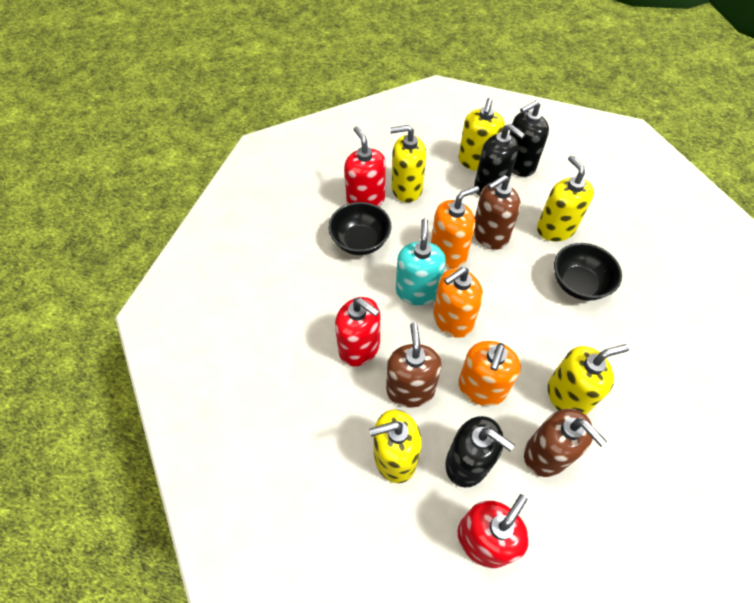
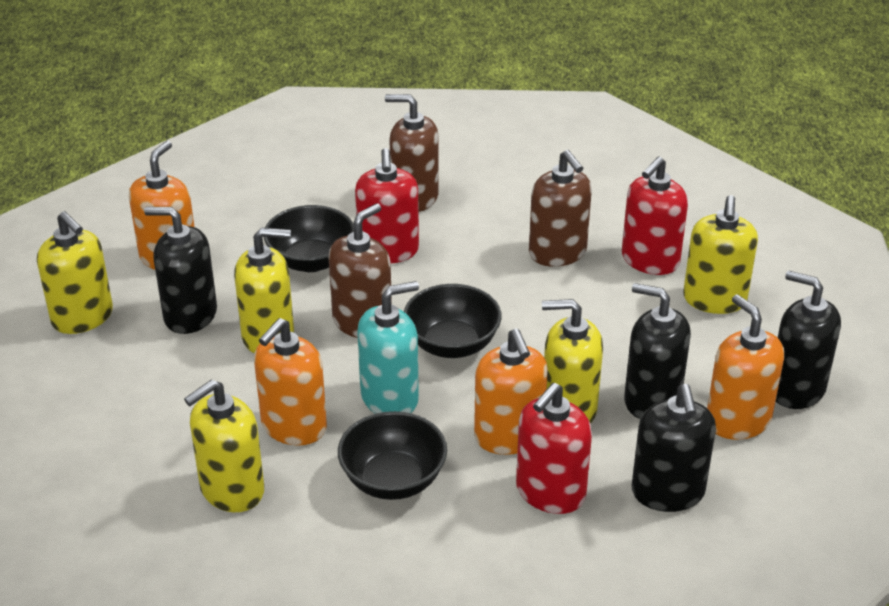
black bowl: [328,202,392,255] [554,243,622,301] = 2 -> [264,205,354,272] [338,411,447,500] [404,284,502,358] = 3
black soap dispenser: [445,416,515,487] [474,123,525,196] [510,101,549,177] = 3 -> [144,207,217,334] [624,283,691,419] [632,384,716,512] [776,270,841,409] = 4
orange soap dispenser: [431,186,479,268] [433,267,483,338] [458,341,521,406] = 3 -> [129,141,194,270] [254,318,327,446] [474,328,548,455] [707,294,784,440] = 4

